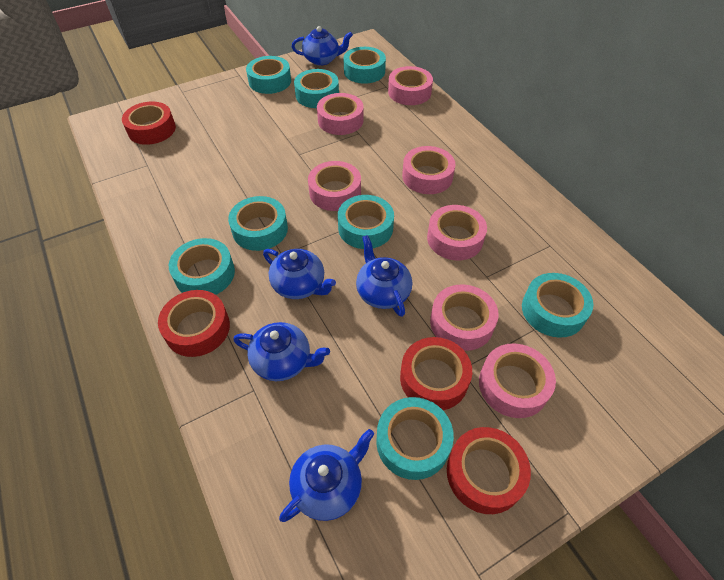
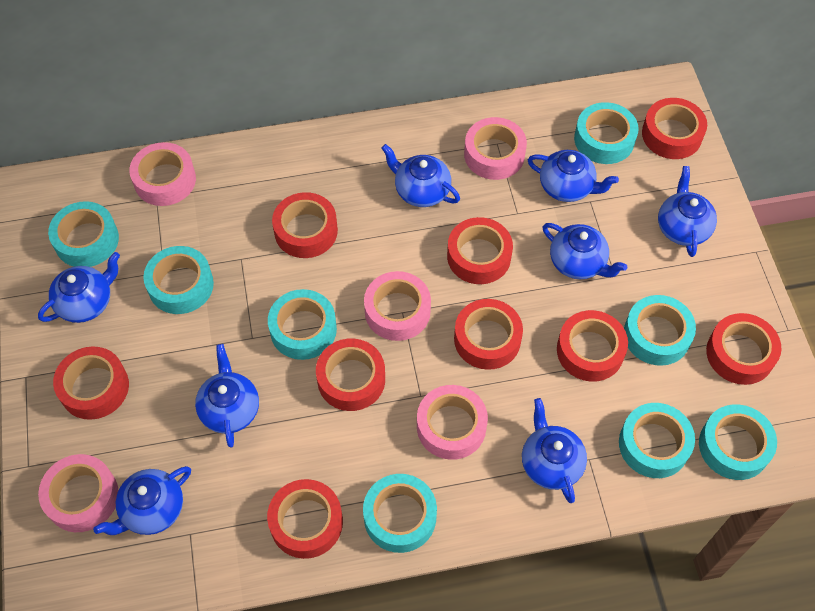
blue teapot: [233,322,330,381] [263,249,336,299] [279,429,374,522] [292,26,353,65] [356,235,412,317] = 5 -> [38,252,120,323] [93,466,191,535] [195,344,259,448] [381,144,460,207] [522,398,587,503] [528,150,619,202] [543,223,627,279] [658,166,717,257] = 8
pink tape: [308,161,361,211] [317,93,364,135] [388,66,433,105] [402,146,456,194] [427,205,487,260] [430,284,499,351] [479,343,556,418] = 7 -> [38,454,119,532] [129,142,196,206] [364,271,431,341] [417,385,488,460] [464,117,527,180] = 5
red tape: [122,102,176,145] [158,290,230,357] [400,337,472,410] [447,427,531,514] = 4 -> [53,346,129,420] [267,479,343,559] [272,192,338,258] [316,338,385,411] [447,217,513,284] [454,299,523,370] [557,310,628,382] [642,98,707,159] [706,313,781,385] = 9

